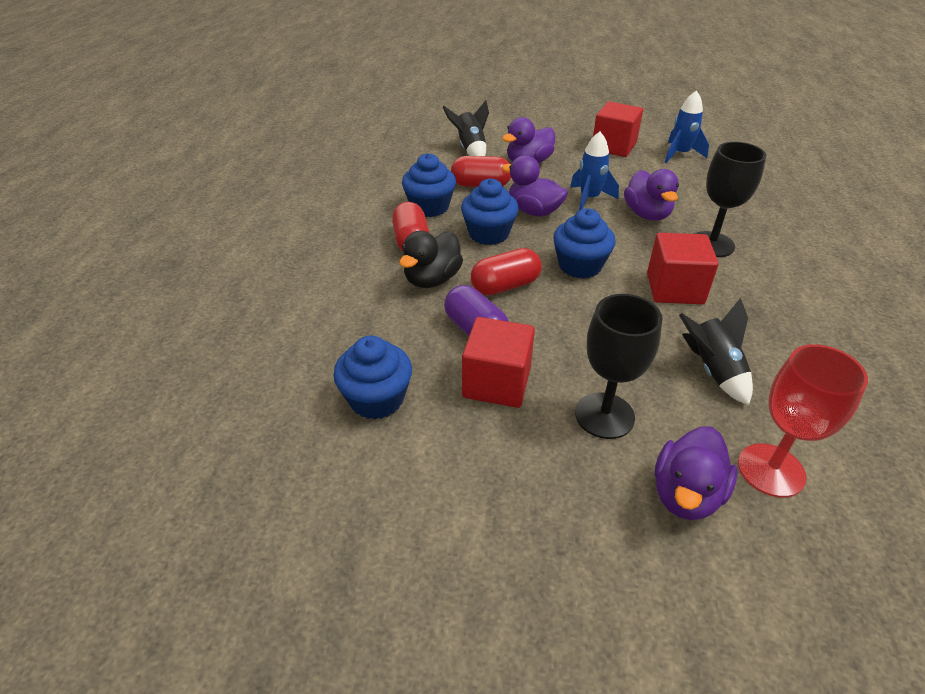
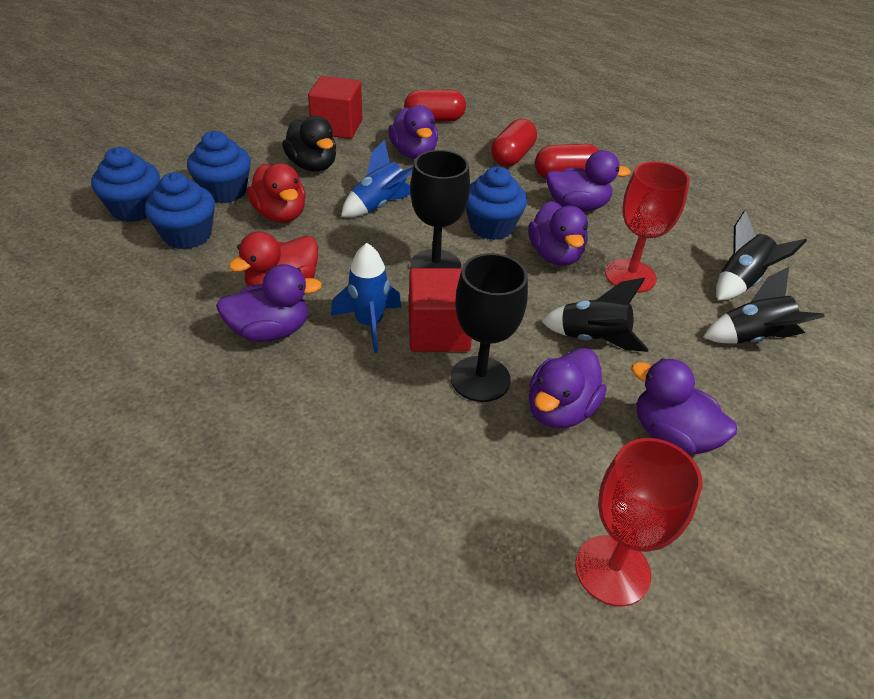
black rocket: [443,101,489,156] [679,298,753,405] = 2 -> [541,278,649,352] [703,267,825,344] [716,210,807,301] = 3
purple capsule: [444,285,509,336] = 1 -> none = 0
purple duck: [502,117,555,163] [502,155,568,217] [624,169,679,221] [655,426,738,520] = 4 -> [216,264,322,342] [388,105,438,159] [528,201,588,266] [529,348,606,428] [546,150,631,211] [631,358,737,455] = 6
red cube: [462,317,535,408] [593,101,643,157] [647,233,719,304] = 3 -> [308,76,362,139] [409,268,472,352] = 2
red duck: none = 0 -> [228,231,318,287] [247,163,306,223] = 2
red goblet: [738,344,868,498] = 1 -> [575,438,703,607] [605,161,690,293] = 2

